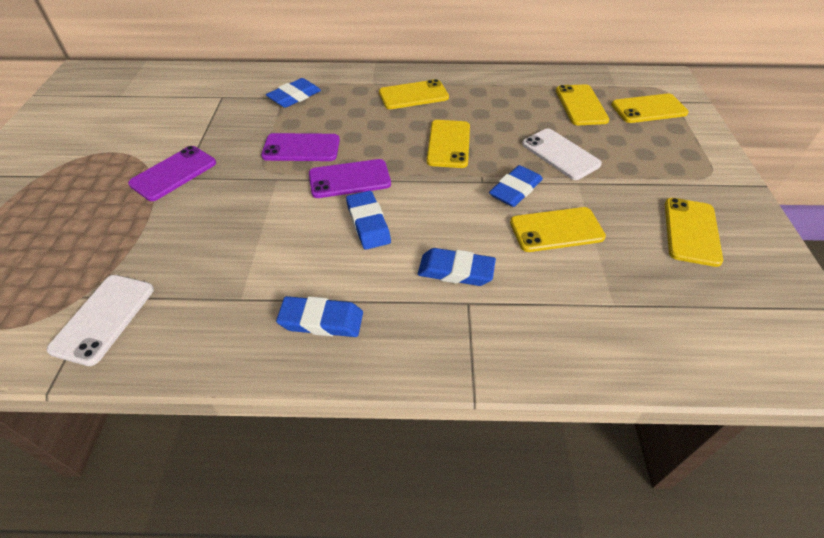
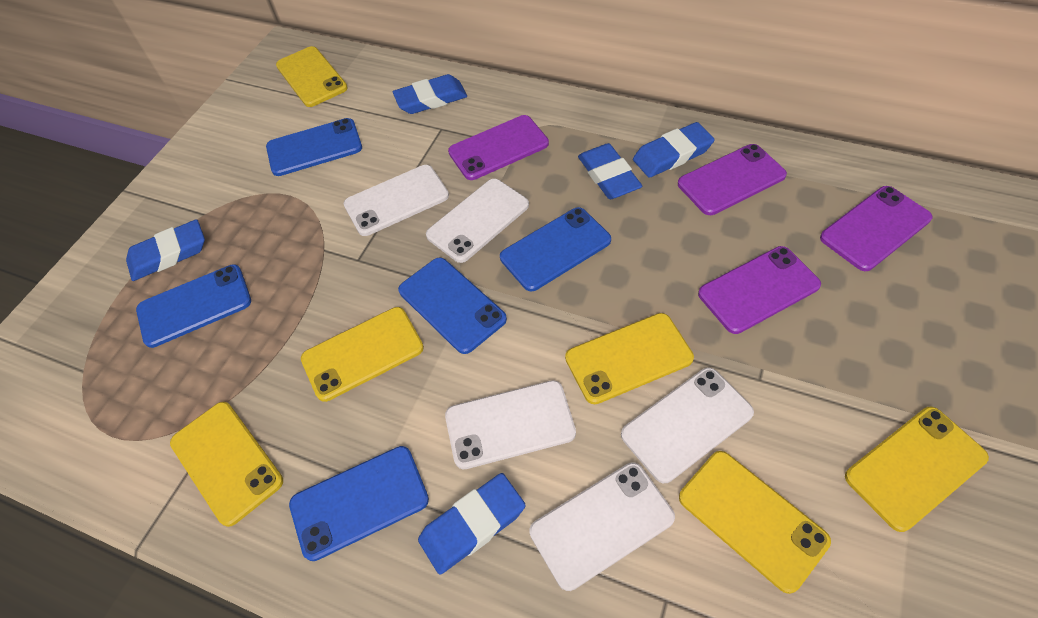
blue phone: none = 0 -> [136,264,251,348] [266,118,362,176] [289,446,429,561] [398,257,507,354] [500,207,611,291] = 5
purple phone: [128,146,216,201] [261,133,340,161] [309,159,391,198] = 3 -> [448,115,549,180] [678,144,787,215] [698,246,821,334] [820,186,932,271] = 4
white phone: [47,275,154,366] [522,128,602,180] = 2 -> [343,165,449,236] [426,179,529,263] [445,380,576,469] [529,462,675,591] [621,367,754,483] = 5

